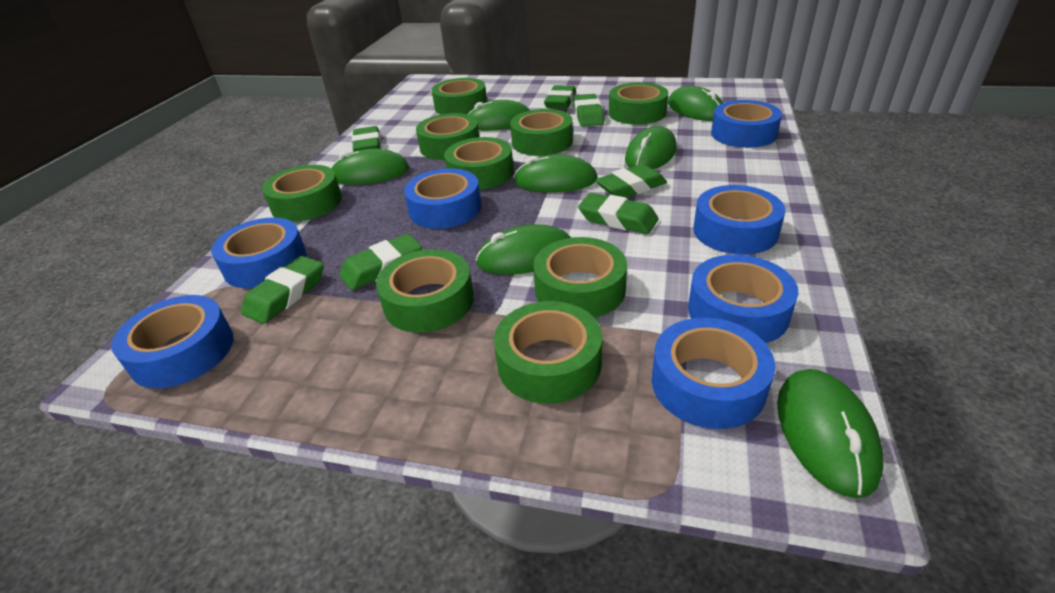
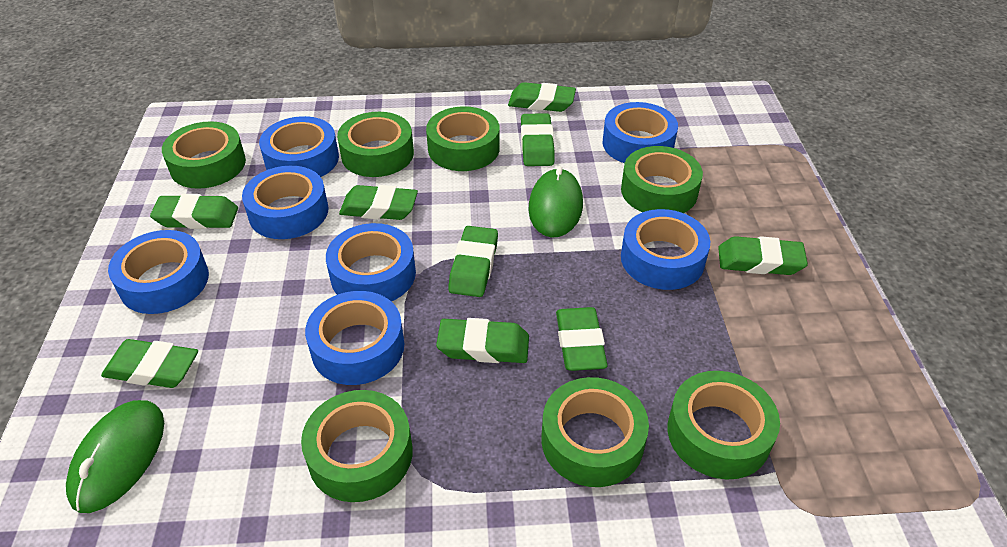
green eraser: [241,256,323,324] [339,234,422,290] [352,126,381,151] [544,85,576,109] [573,94,604,127] [578,193,658,234] [595,164,667,198] = 7 -> [101,339,198,388] [150,194,238,229] [339,185,418,220] [436,318,529,363] [448,226,498,297] [508,82,576,112] [521,113,555,166] [556,307,608,371] [718,236,808,275] = 9
green mouse: [331,148,409,185] [467,100,530,131] [476,224,571,275] [513,155,598,192] [625,126,677,169] [668,86,723,121] [777,369,884,499] = 7 -> [66,400,164,513] [528,166,583,238] = 2
green tape: [262,165,342,222] [376,249,474,333] [416,113,479,160] [432,78,487,115] [444,137,514,190] [494,301,602,404] [510,109,573,156] [533,237,627,318] [609,82,668,125] = 9 -> [162,121,246,189] [301,390,413,502] [337,112,414,177] [426,107,499,171] [542,377,649,487] [621,146,703,213] [667,371,780,479] = 7

